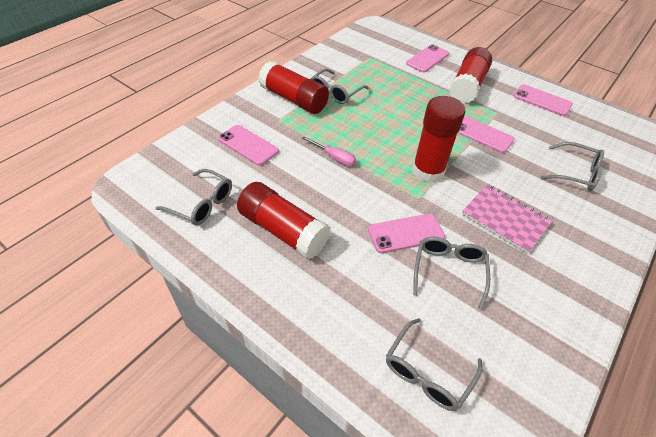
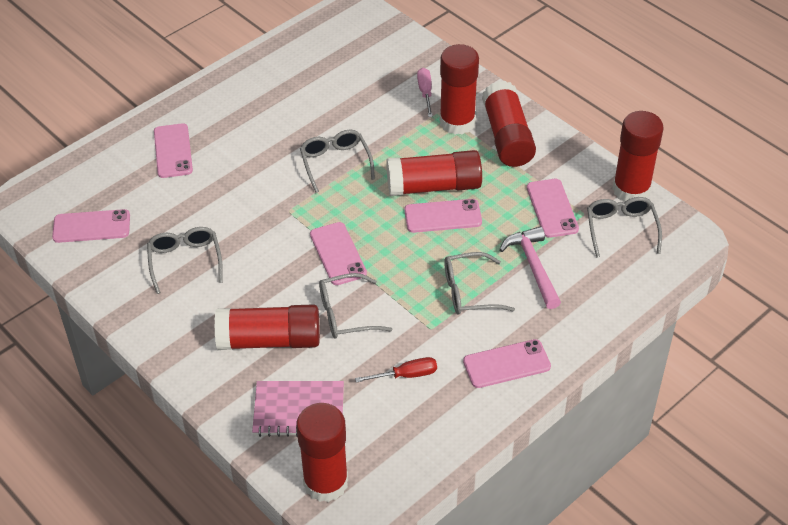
pink hammer: none = 0 -> [499,226,561,309] = 1
pink phone: [218,125,279,165] [368,214,445,253] [406,44,449,72] [457,116,515,153] [513,84,573,116] = 5 -> [52,209,130,243] [154,123,193,178] [310,222,367,285] [404,199,482,233] [463,339,551,388] [527,179,579,238] = 6
red glue stick: [237,182,331,260] [258,61,329,114] [412,96,465,183] [449,47,492,104] = 4 -> [214,304,320,350] [296,403,348,502] [386,150,482,196] [440,44,479,135] [482,81,536,167] [612,111,663,202] = 6
red screwdriver: none = 0 -> [355,357,437,383] = 1

